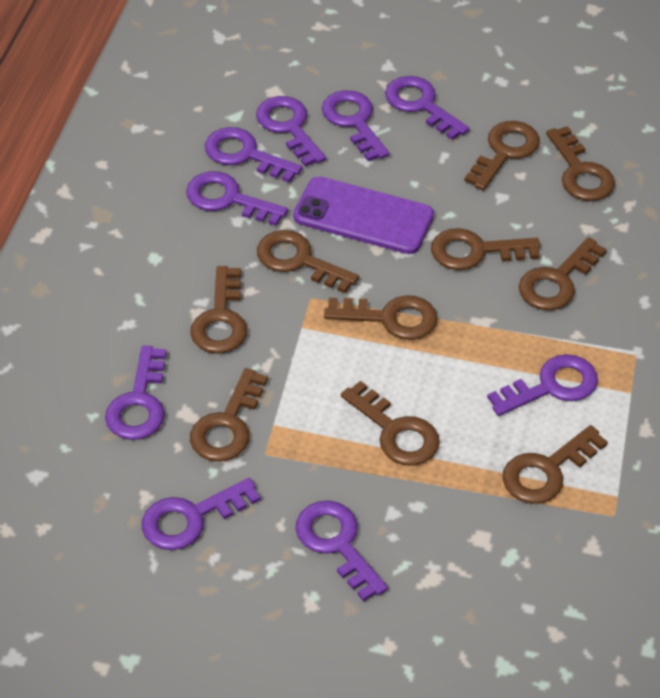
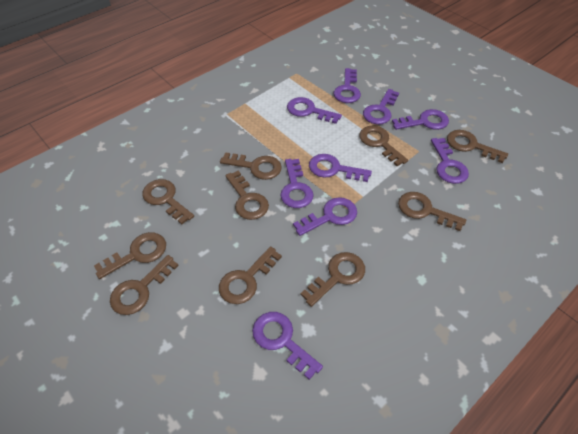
purple phone: [293,176,434,254] = 1 -> none = 0

